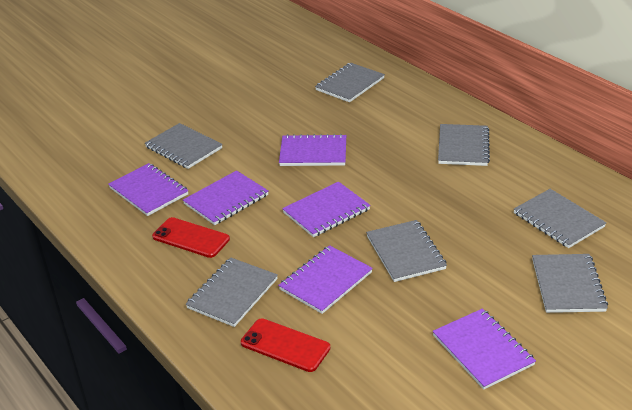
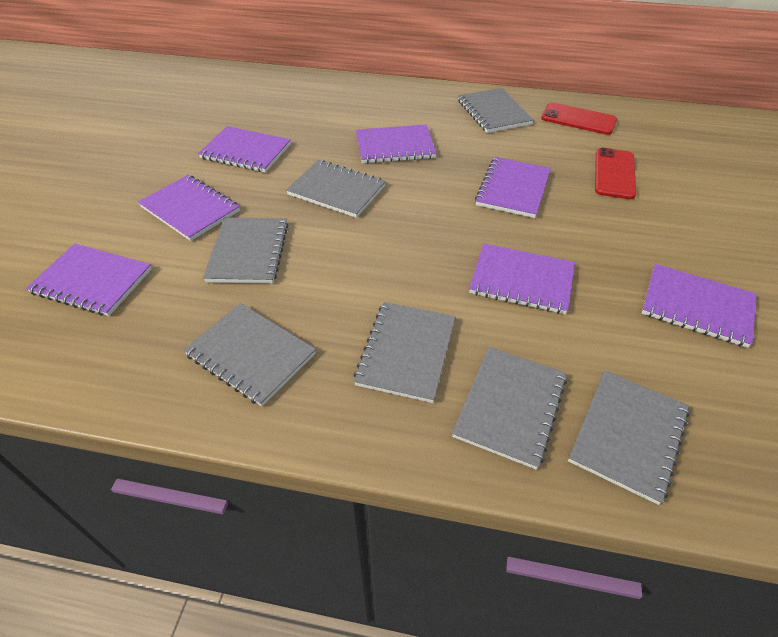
purple notebook: [108,163,189,216] [183,170,268,225] [278,245,373,314] [279,134,346,166] [282,182,371,237] [433,308,536,390] = 6 -> [26,244,152,316] [138,175,240,241] [198,126,291,173] [356,125,436,164] [469,243,575,314] [475,157,551,218] [642,264,757,348] = 7

